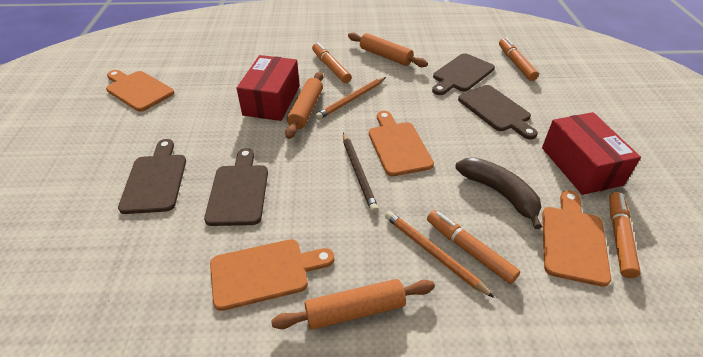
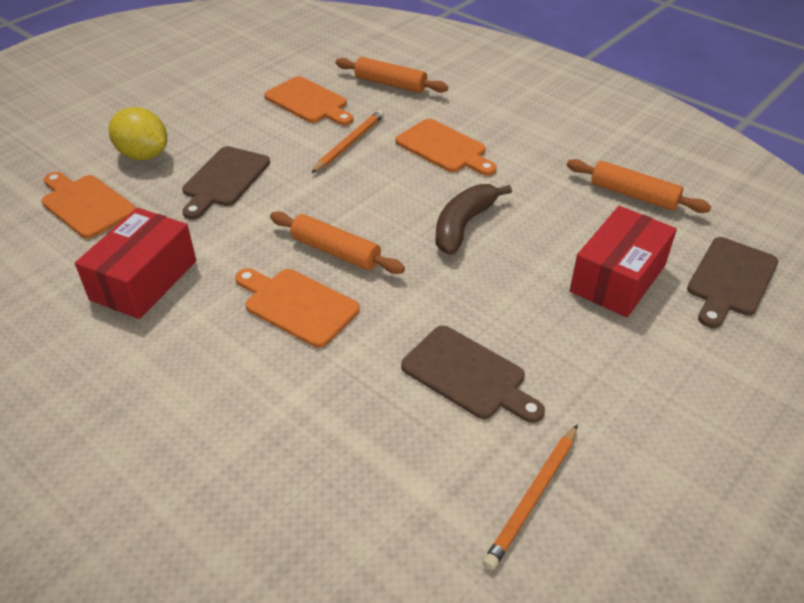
brown cutting board: [118,139,186,214] [204,148,268,226] [432,53,495,95] [458,85,538,139] = 4 -> [182,146,270,219] [401,326,545,423] [687,237,778,328] = 3
brown pencil: [343,133,379,213] = 1 -> none = 0
orange marker: [312,42,352,83] [427,210,520,284] [499,38,539,81] [609,192,641,278] = 4 -> none = 0
yellow lemon: none = 0 -> [109,107,167,160] = 1

